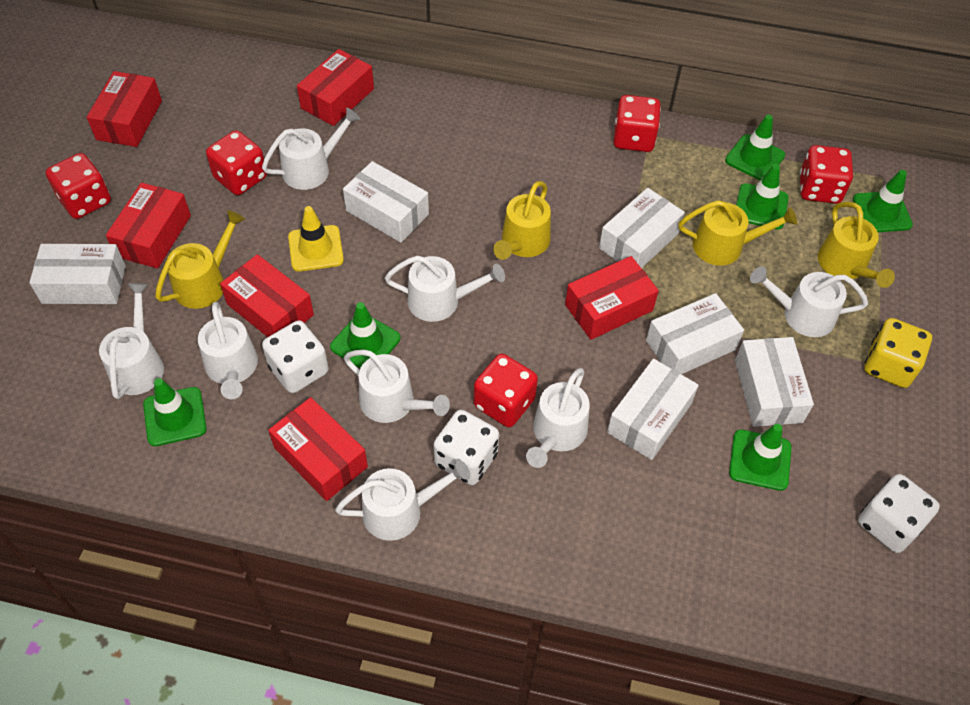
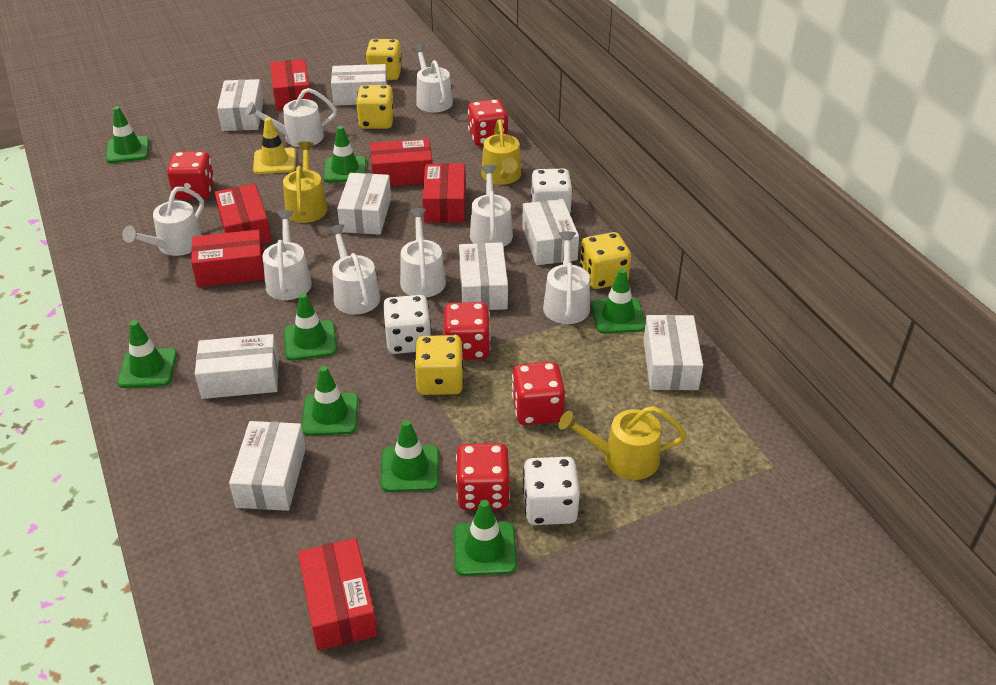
green traffic cone: [143,378,207,446] [330,302,400,368] [725,115,785,180] [729,424,792,491] [736,164,789,230] [853,170,913,232] = 6 -> [106,106,149,163] [117,320,177,388] [284,293,337,361] [302,366,359,436] [323,126,366,183] [381,420,439,492] [454,500,517,576] [591,269,646,334] = 8
white box: [29,244,126,304] [343,161,429,243] [599,188,685,268] [607,359,699,460] [646,293,744,374] [735,337,814,427] = 6 -> [195,334,278,399] [217,79,264,131] [229,421,306,511] [331,64,388,106] [337,173,391,235] [459,242,508,310] [522,199,579,265] [643,315,703,390] = 8
yellow dice: [864,318,932,388] = 1 -> [356,85,394,129] [366,39,402,80] [414,335,464,395] [580,232,631,289] = 4
yellow watering can: [155,210,245,309] [493,181,551,260] [678,200,797,266] [818,202,895,288] = 4 -> [283,141,328,223] [481,119,521,185] [558,406,686,480] = 3

